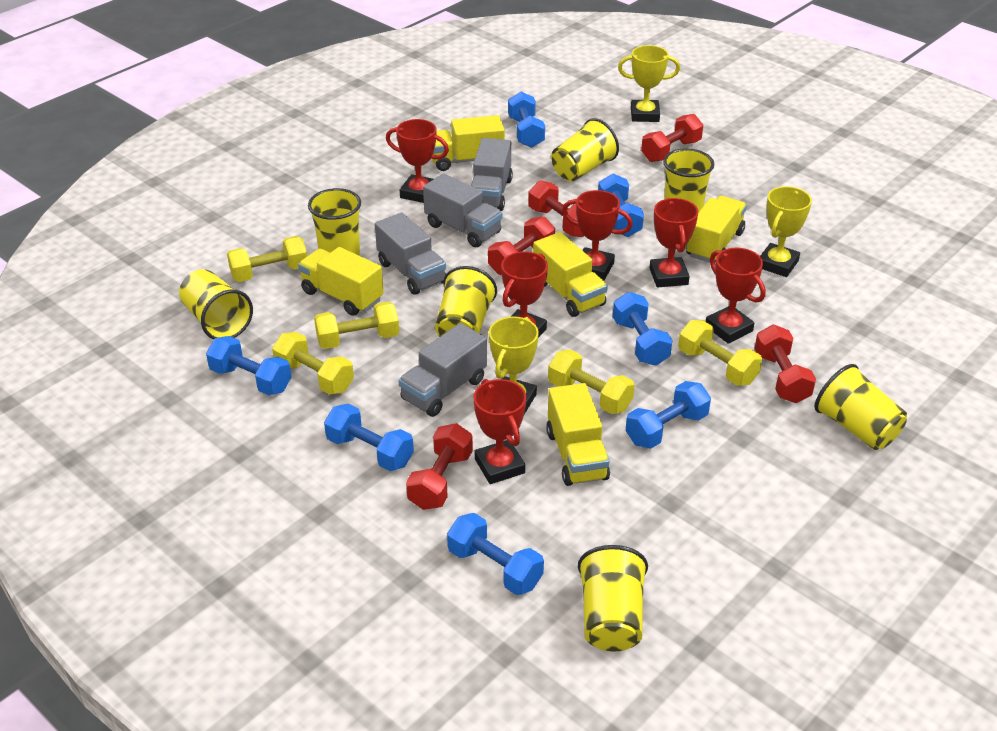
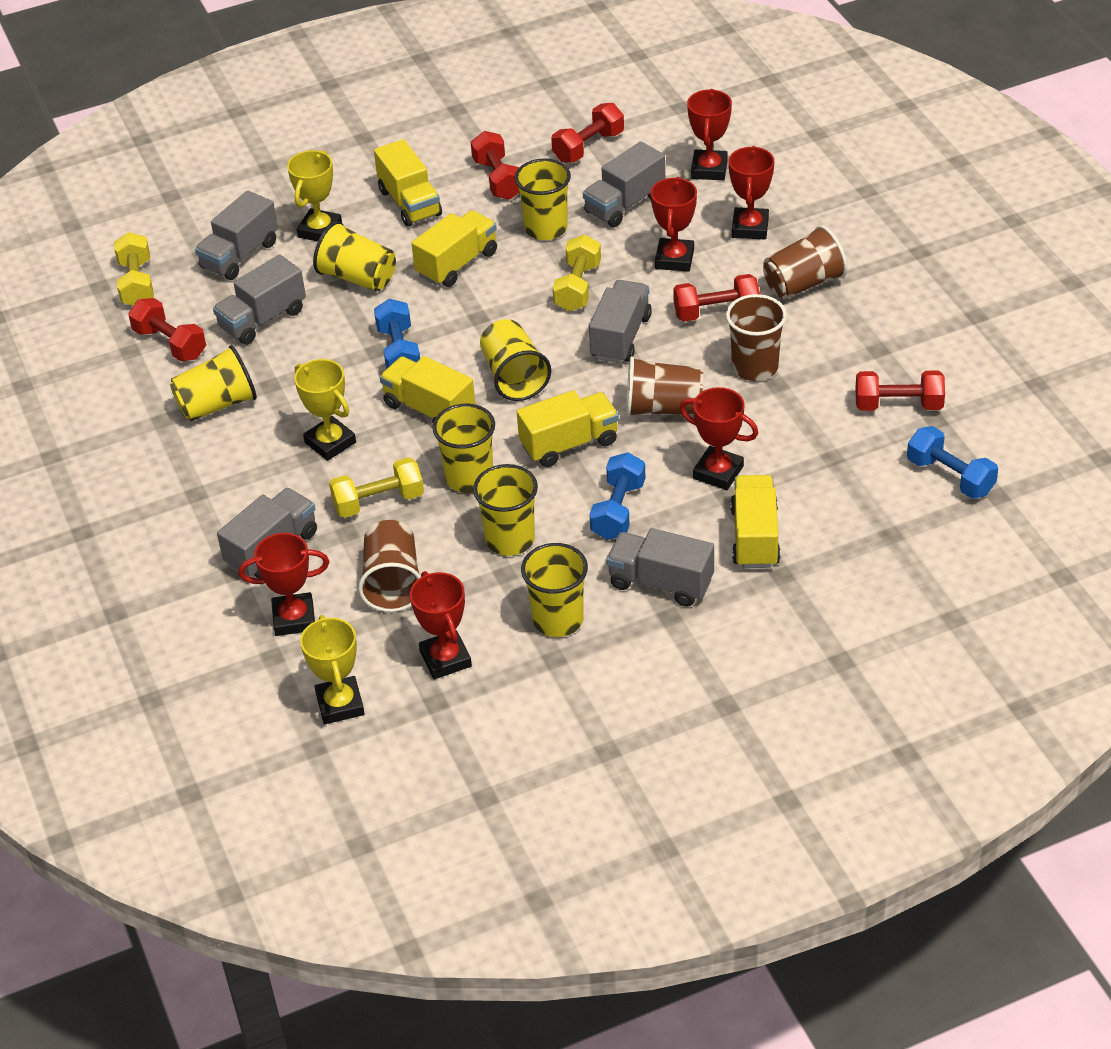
blue dumbbell: [206,336,291,395] [324,403,414,471] [447,513,544,595] [508,92,545,148] [598,174,644,237] [613,292,672,366] [625,381,711,449] = 7 -> [374,299,420,369] [590,452,645,540] [907,426,998,499] = 3
brown cup: none = 0 -> [358,520,421,612] [626,356,703,417] [726,294,787,381] [763,225,847,299] = 4
grey truck: [375,212,446,295] [398,323,487,417] [423,173,503,248] [471,138,513,211] = 4 -> [195,191,278,280] [213,254,306,345] [217,488,317,578] [583,141,665,227] [589,280,652,363] [606,528,714,607] = 6
yellow dumbbell: [227,236,307,282] [272,332,354,395] [314,302,399,349] [548,350,635,414] [678,320,762,386] = 5 -> [114,232,154,306] [329,457,424,518] [553,235,601,312] = 3

